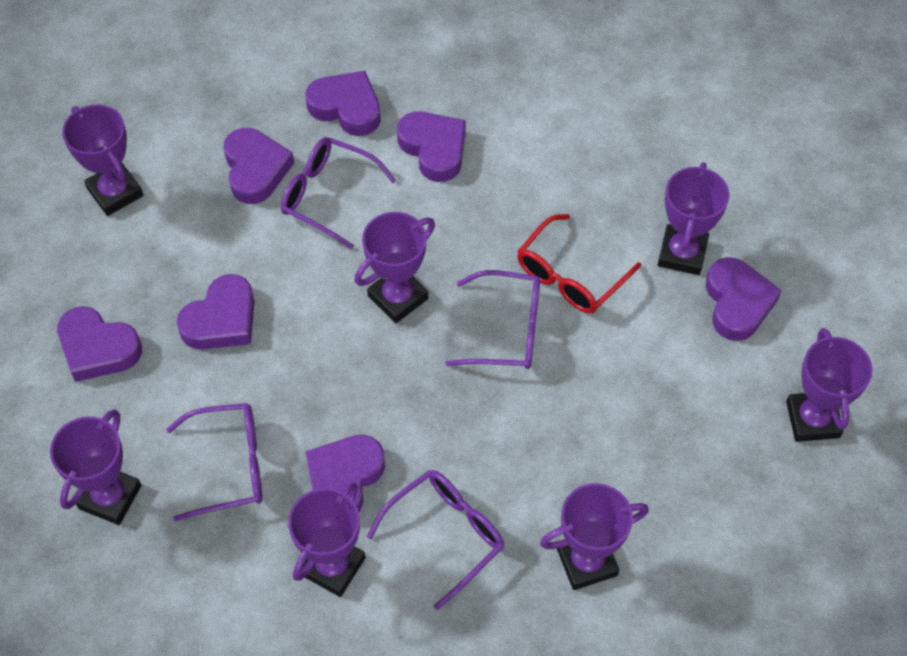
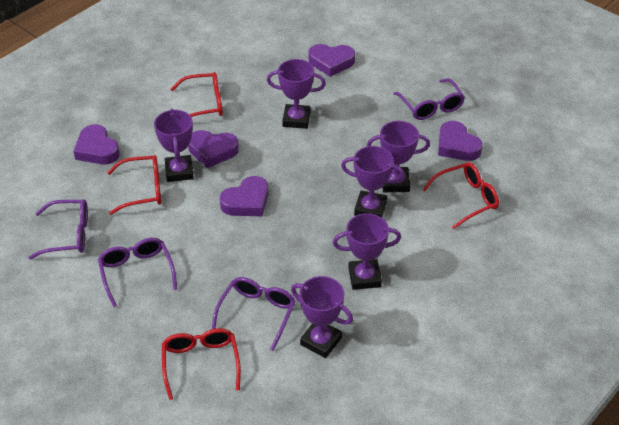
purple heart: [57,306,142,382] [176,274,255,349] [223,128,294,204] [306,71,381,136] [306,435,385,512] [397,111,466,182] [706,257,782,341] = 7 -> [73,124,120,164] [188,130,239,168] [220,176,268,216] [308,44,355,77] [438,121,483,161] = 5
purple trophy: [50,409,141,525] [62,105,143,216] [288,482,365,597] [354,212,435,323] [540,483,649,590] [658,162,729,275] [786,328,873,442] = 7 -> [154,109,194,182] [267,59,326,129] [291,276,353,358] [333,213,401,290] [341,146,405,218] [367,121,430,192] = 6
red glasses: [517,214,641,314] = 1 -> [107,155,161,215] [162,328,241,400] [170,72,223,117] [422,162,499,229] = 4

